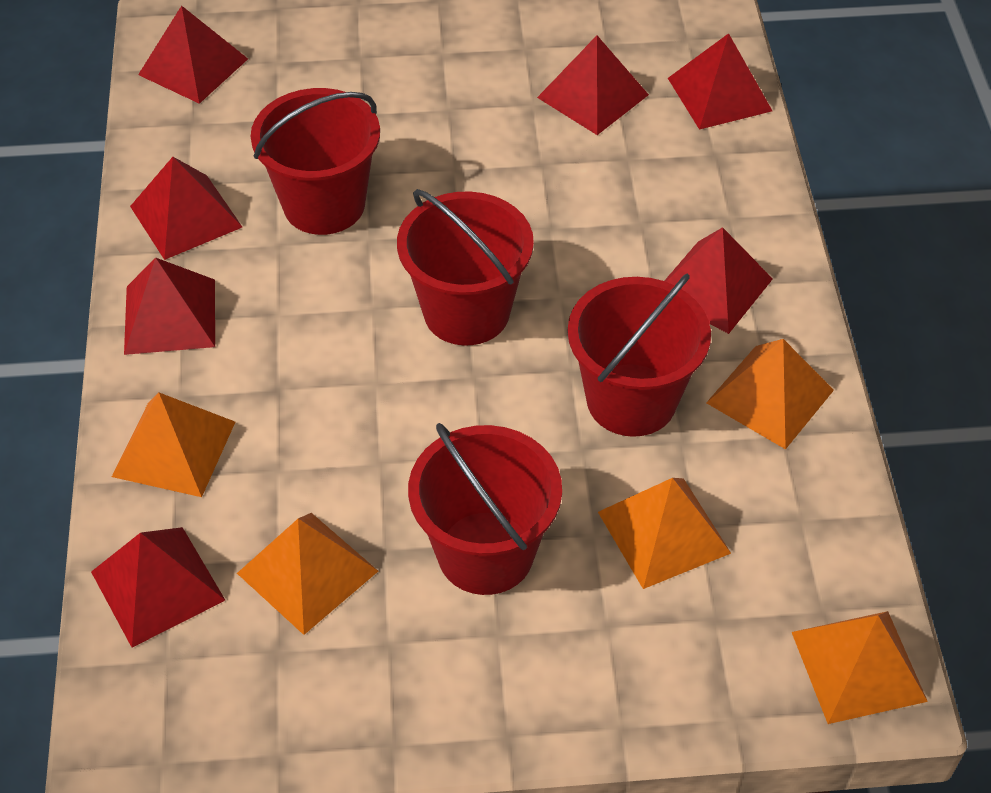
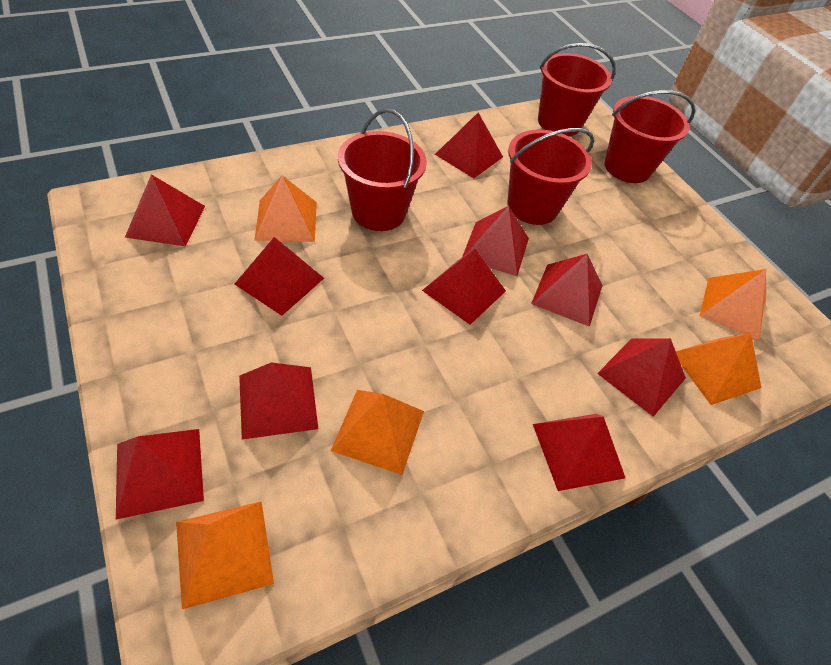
red pyramid: [91,527,225,648] [124,257,215,355] [130,157,242,260] [138,5,248,104] [537,35,649,135] [665,227,773,334] [668,33,772,130] = 7 -> [116,429,204,519] [125,174,205,247] [234,237,324,316] [239,362,318,440] [422,249,506,325] [435,113,503,178] [462,206,529,276] [531,254,603,327] [533,414,625,491] [597,338,686,417] = 10

